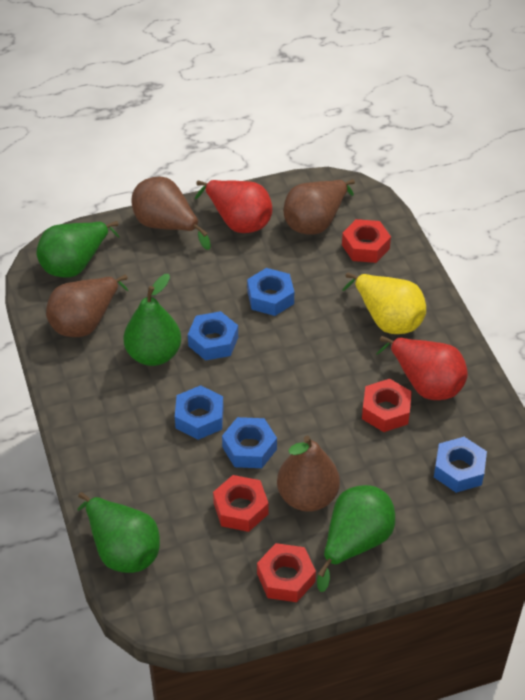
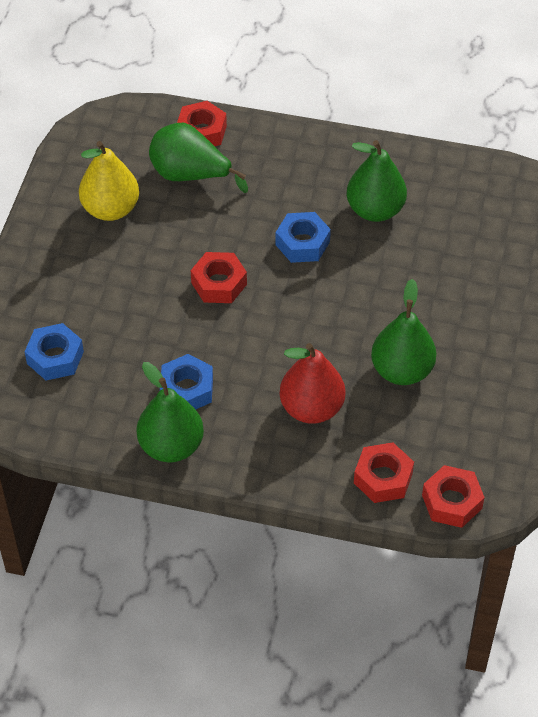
blue nut: [175,385,224,440] [188,311,238,361] [222,417,277,468] [247,268,294,316] [434,437,487,493] = 5 -> [25,323,84,380] [160,354,213,409] [275,212,331,263] = 3
brown pear: [46,275,129,337] [132,177,211,250] [277,436,340,512] [283,179,355,235] = 4 -> none = 0
red pear: [195,180,272,233] [376,336,468,400] = 2 -> [280,343,345,424] = 1

